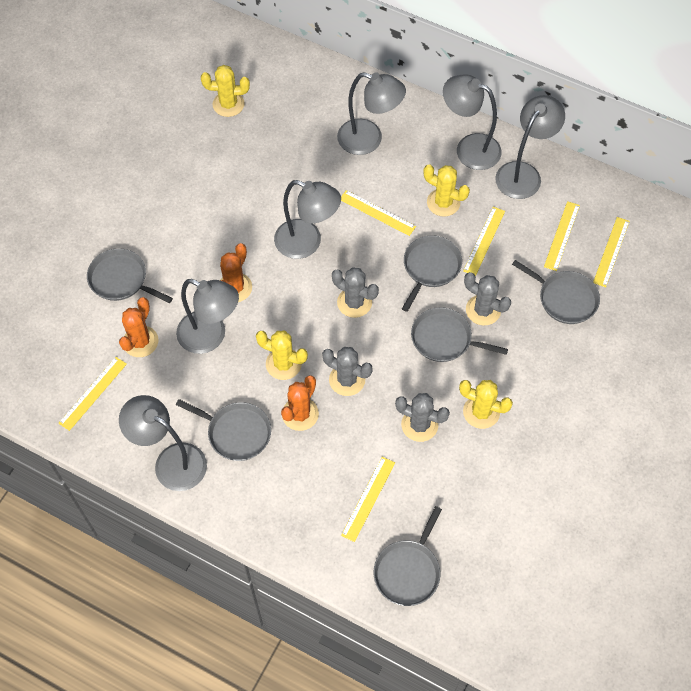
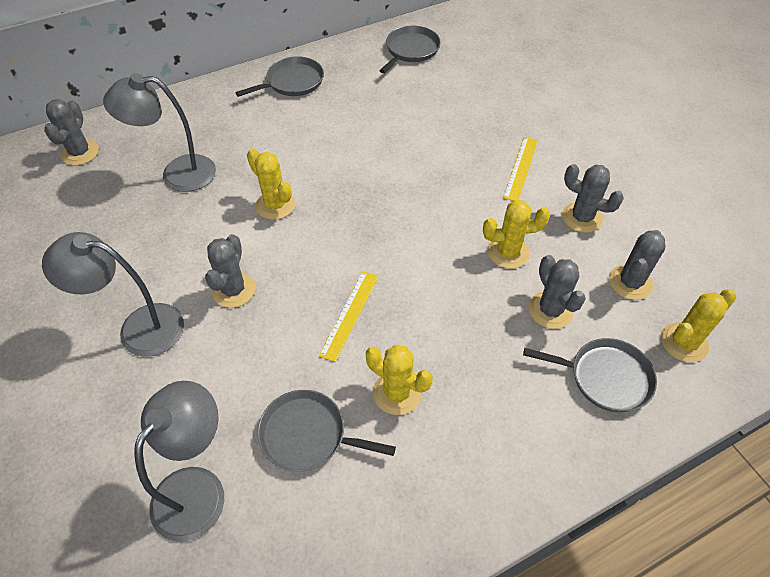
grey cactus: [322,347,373,396] [332,267,379,318] [395,393,450,442] [464,272,511,326] = 4 -> [44,99,99,165] [205,234,255,308] [528,255,586,329] [562,164,624,233] [609,230,666,300] = 5
grey lamp: [119,395,207,491] [176,279,239,354] [274,180,341,259] [337,73,406,155] [443,74,502,170] [495,95,565,199] = 6 -> [42,232,184,356] [103,73,216,192] [135,381,224,542] = 3
grey pan: [87,248,173,303] [176,399,271,461] [374,506,442,606] [402,235,462,312] [411,307,508,362] [512,260,600,324] = 6 -> [235,56,324,97] [257,390,396,471] [379,25,441,73] [523,338,657,412] = 4
orange cactus: [119,297,159,357] [220,243,252,302] [281,375,319,431] = 3 -> none = 0
yellow ruler: [58,357,127,431] [341,190,416,236] [341,457,395,542] [463,207,505,276] [544,201,580,271] [593,217,630,287] = 6 -> [319,271,378,362] [503,137,538,201] = 2

